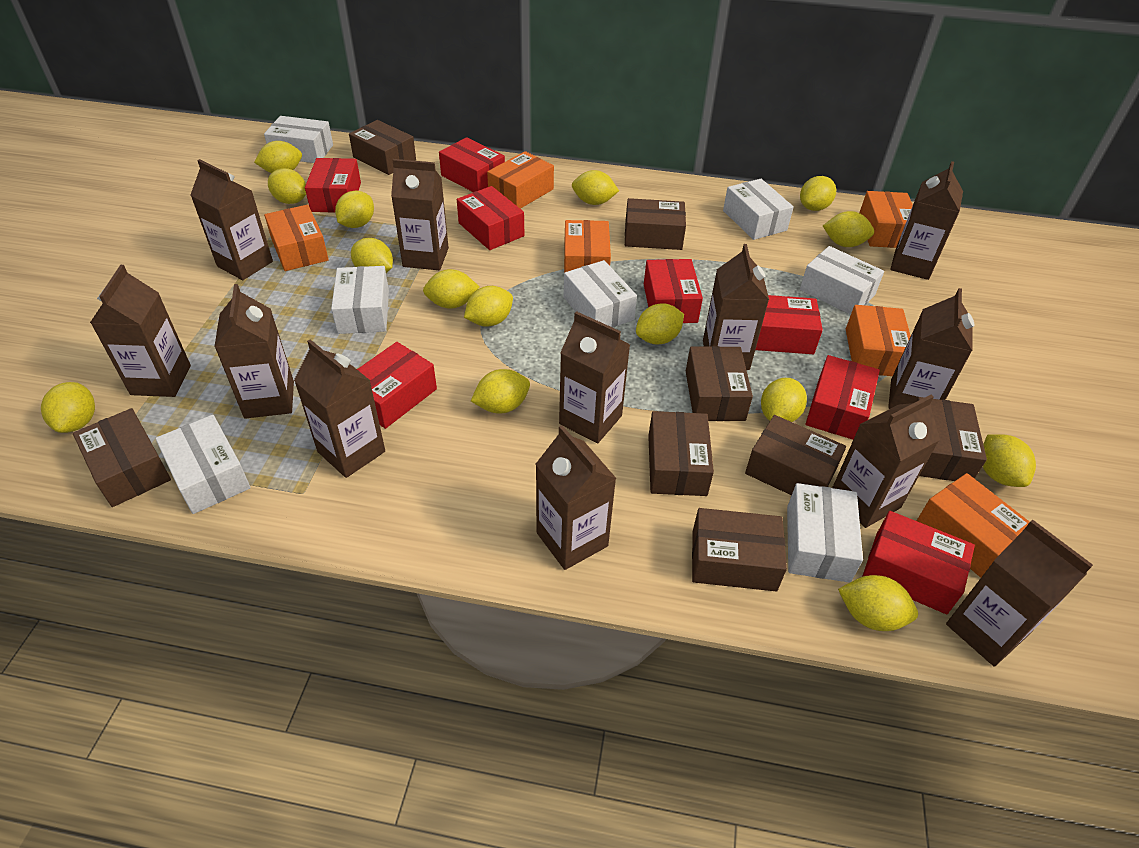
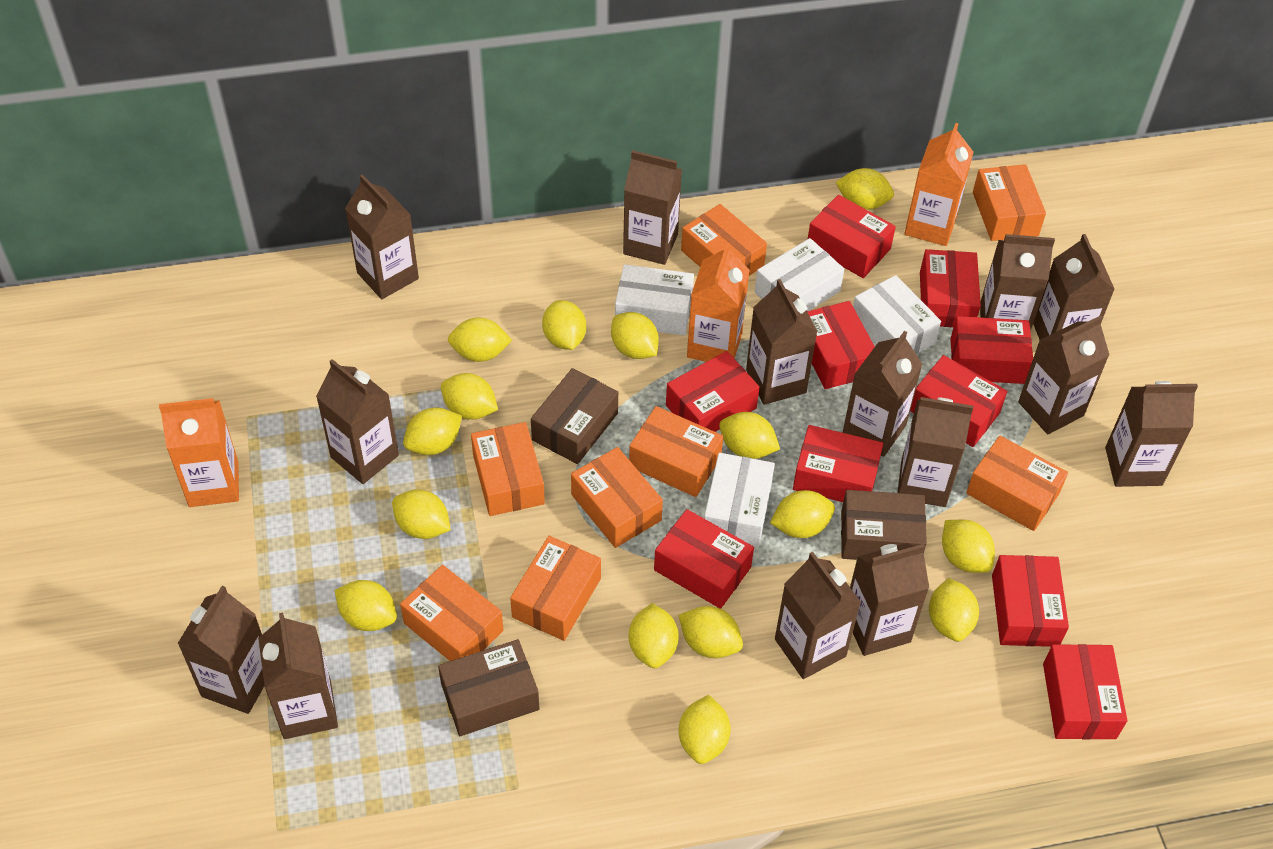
brown box: [73,408,171,507] [349,120,416,175] [625,198,686,250] [648,411,714,496] [686,346,753,421] [692,508,787,591] [745,415,846,495] [916,397,987,481] = 8 -> [438,639,539,736] [531,368,618,464] [841,490,927,560] = 3
brown carton: [90,265,191,397] [190,159,273,280] [214,284,294,419] [294,339,385,478] [391,159,449,270] [536,425,617,570] [559,311,630,443] [703,244,769,370] [832,395,940,528] [888,288,974,409] [890,161,963,280] [946,520,1093,667] = 12 -> [177,586,265,714] [258,613,338,739] [316,359,399,484] [345,174,419,299] [623,150,682,265] [746,279,818,405] [775,552,861,679] [843,331,923,457] [850,543,929,656] [897,397,973,507] [980,234,1055,332] [1018,315,1109,434] [1033,234,1115,340] [1105,381,1198,487] = 14
orange box: [264,205,329,271] [487,151,554,209] [564,220,611,273] [846,305,911,376] [859,191,913,248] [917,473,1030,578] = 6 -> [400,565,504,661] [471,422,545,516] [510,536,601,641] [571,447,663,548] [629,406,723,497] [681,204,767,276] [966,435,1068,531] [973,164,1046,241] = 8
orange carton: none = 0 -> [159,398,239,507] [687,242,750,362] [904,123,973,246] = 3
red box: [305,158,361,213] [357,342,437,429] [439,137,505,192] [457,186,524,250] [644,259,703,323] [755,295,823,354] [806,355,880,440] [862,511,975,614] = 8 -> [654,509,754,609] [666,351,759,432] [793,425,883,502] [807,301,875,389] [808,195,896,278] [910,355,1007,447] [920,249,981,327] [950,316,1033,384] [992,555,1069,647] [1043,644,1127,739] = 10
white box: [155,415,251,514] [264,116,333,163] [331,266,389,334] [564,260,637,327] [723,179,794,240] [787,483,863,583] [800,246,884,315] = 7 -> [615,264,694,336] [704,453,775,547] [755,238,844,311] [853,275,941,354] = 4

